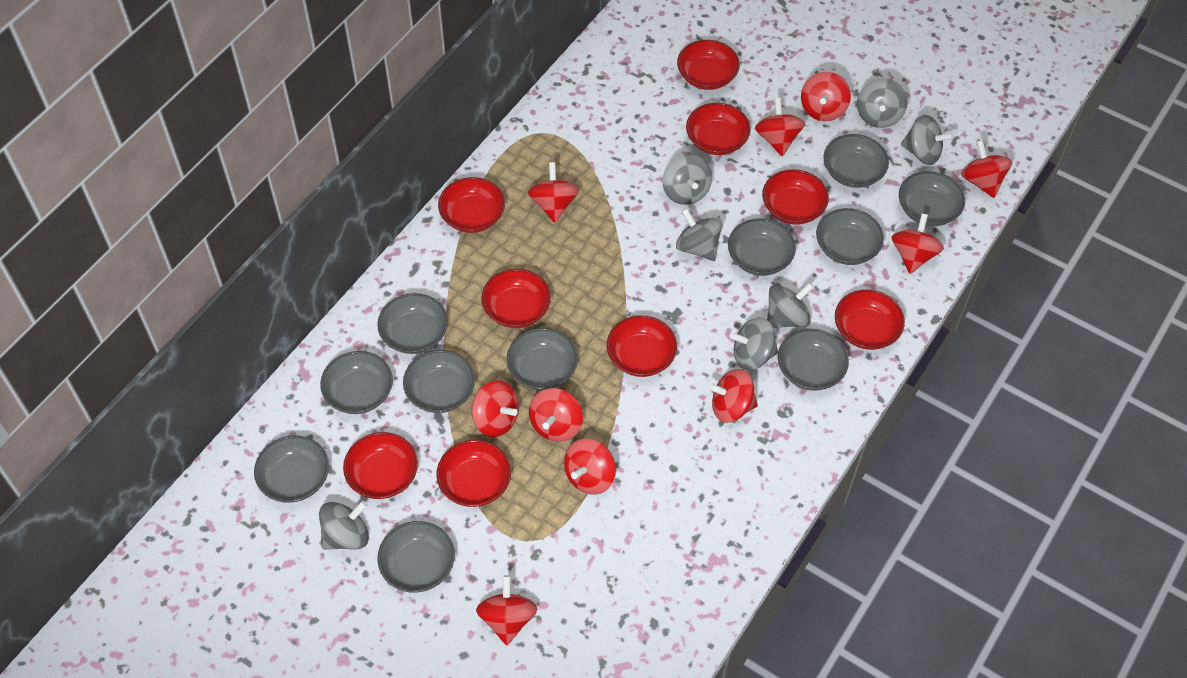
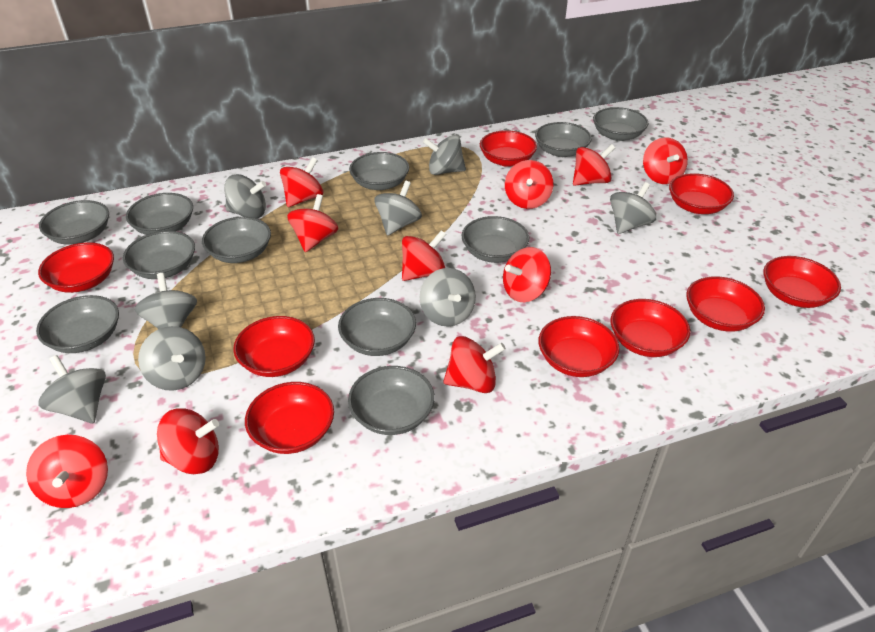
grey spinning top: [319,501,369,550] [662,154,712,205] [676,208,722,261] [729,317,778,371] [767,283,814,328] [857,78,908,128] [901,115,954,165] = 7 -> [39,355,106,423] [135,273,197,329] [138,326,206,391] [224,174,266,219] [374,181,422,236] [419,268,476,327] [423,135,466,175] [610,182,657,234] = 8

